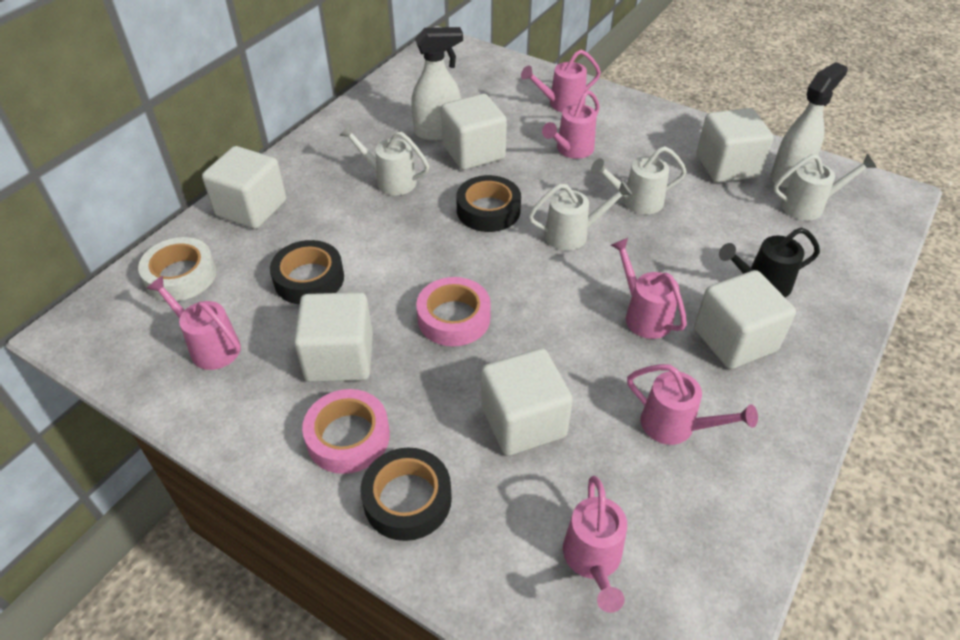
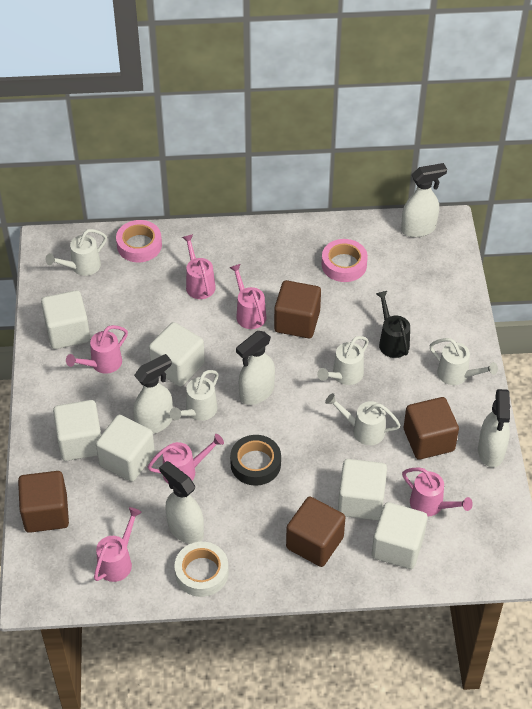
black tape: [270,240,344,304] [361,448,452,541] [456,175,521,232] = 3 -> [230,435,281,486] = 1
brown cube: none = 0 -> [18,471,69,533] [274,280,321,338] [286,497,345,567] [404,397,459,460] = 4
white spray bottle: [411,27,463,140] [771,62,848,188] = 2 -> [133,354,173,434] [159,461,204,544] [236,331,275,405] [401,163,447,237] [478,389,510,467] = 5
white watering can: [339,124,429,195] [528,181,632,251] [591,146,687,214] [773,154,877,220] = 4 -> [46,229,107,276] [170,370,219,421] [317,336,369,385] [325,393,400,445] [429,338,498,385] = 5

